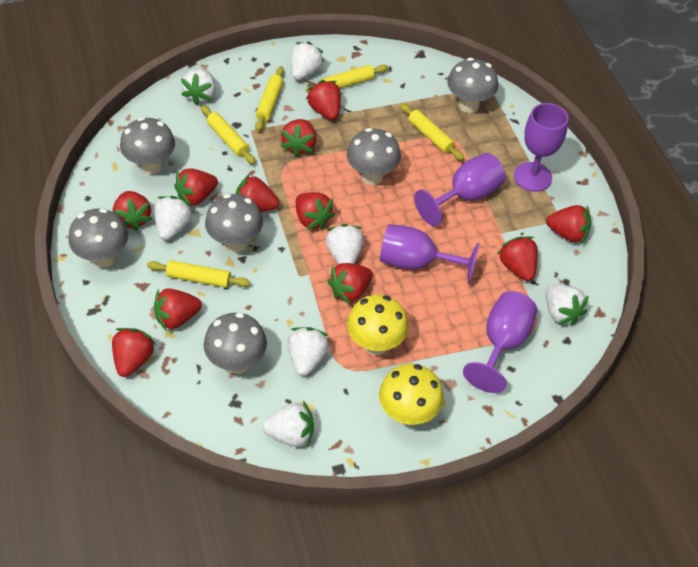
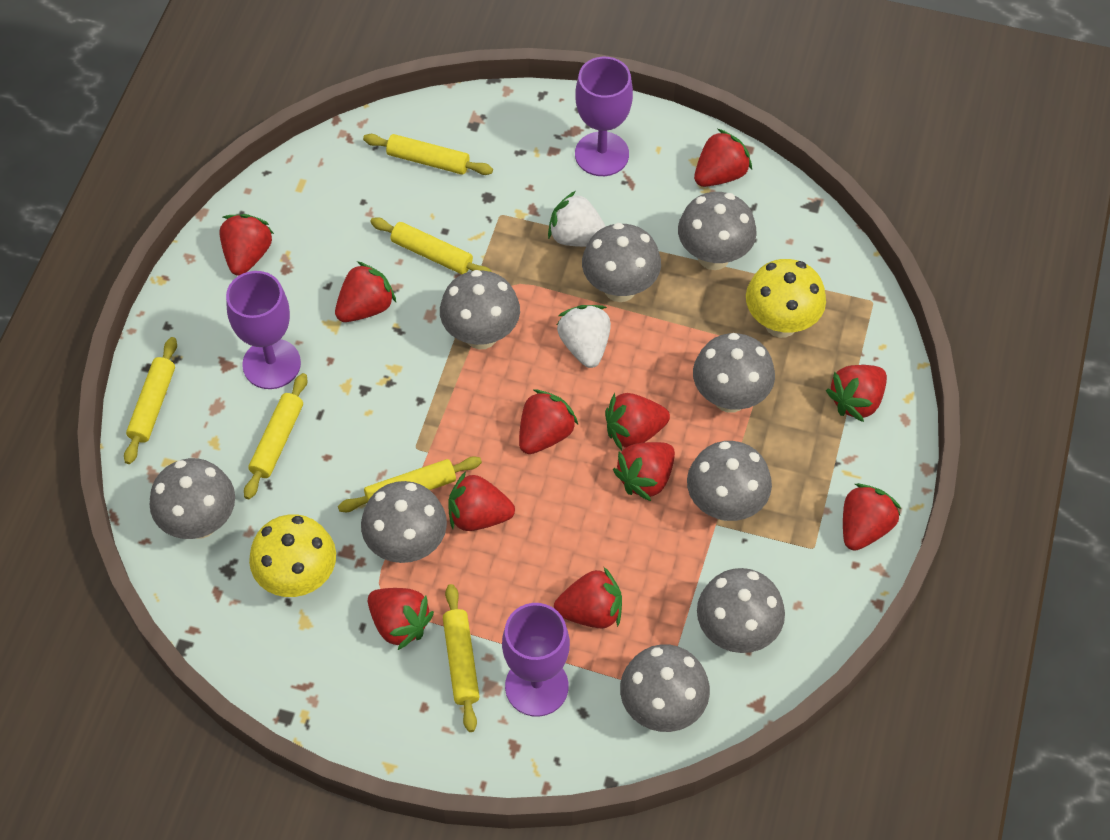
grey mushroom: [69,208,128,268] [120,117,175,175] [204,312,267,374] [205,194,263,253] [347,128,401,185] [447,58,498,113] = 6 -> [150,458,235,539] [361,481,447,563] [440,270,520,350] [582,223,661,302] [620,644,710,732] [678,192,757,270] [687,441,772,521] [693,333,775,413] [697,568,785,653] = 9
purple goblet: [380,224,479,284] [414,153,505,226] [463,291,537,393] [514,103,568,192] = 4 -> [226,271,301,389] [502,603,570,717] [575,57,633,176] = 3
white strawberry: [154,196,194,240] [181,69,216,105] [262,401,314,447] [288,327,329,376] [291,42,324,80] [325,224,364,264] [545,284,589,326] = 7 -> [548,191,606,247] [557,305,611,368] = 2
yellow rolling pin: [147,260,250,288] [201,105,256,164] [255,66,284,131] [306,64,389,93] [400,103,464,161] = 5 -> [124,337,177,464] [244,373,307,499] [338,456,482,512] [363,134,493,175] [370,217,492,274] [443,584,479,732] = 6

